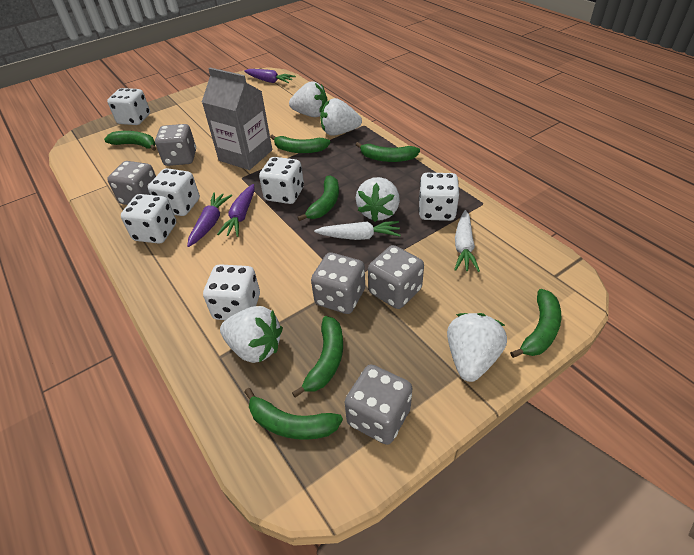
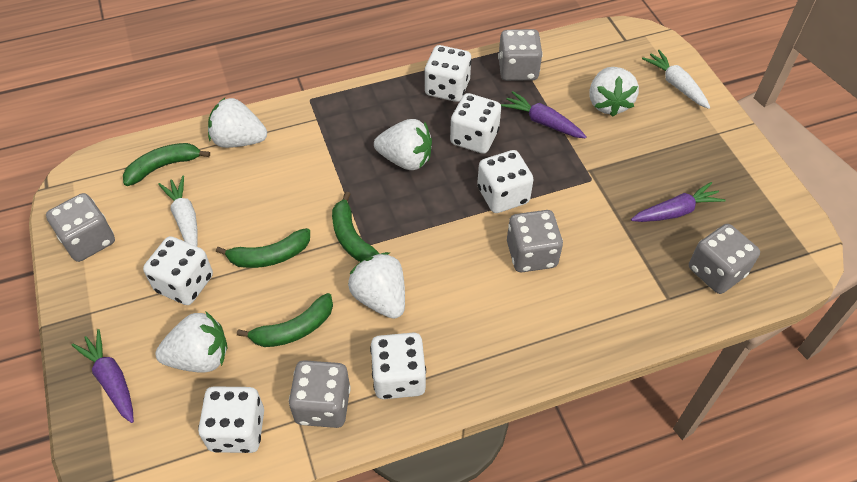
green banana: [104,131,156,151] [245,388,343,440] [270,134,330,153] [292,316,343,398] [297,176,339,221] [356,142,420,162] [510,289,561,358] = 7 -> [123,143,210,186] [216,228,310,268] [237,293,333,347] [332,192,379,262] = 4
grey carton: [202,68,272,170] = 1 -> none = 0

